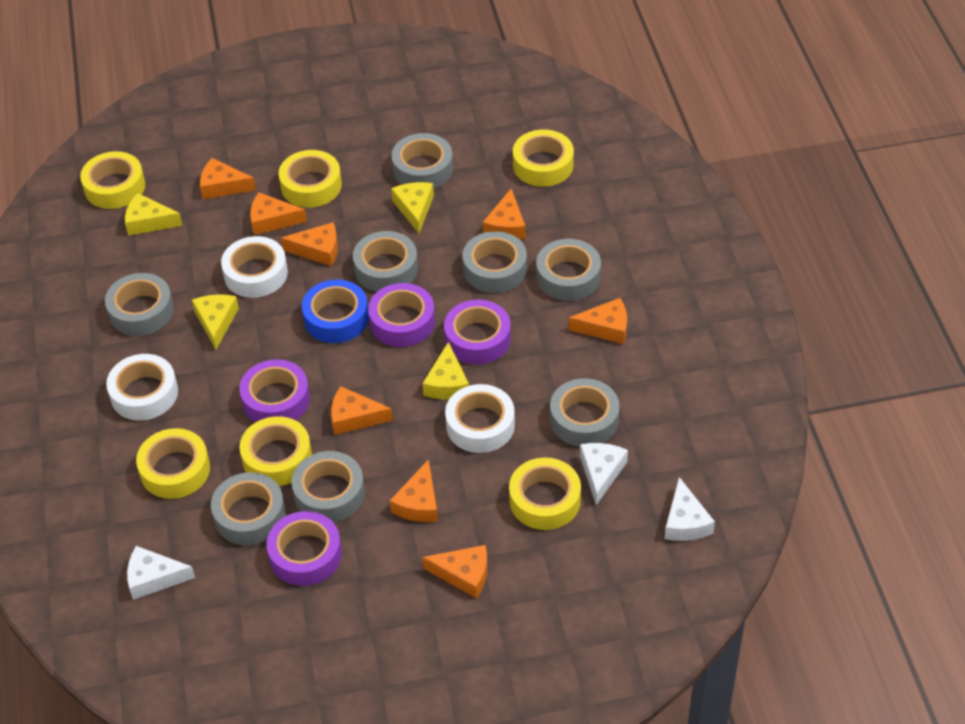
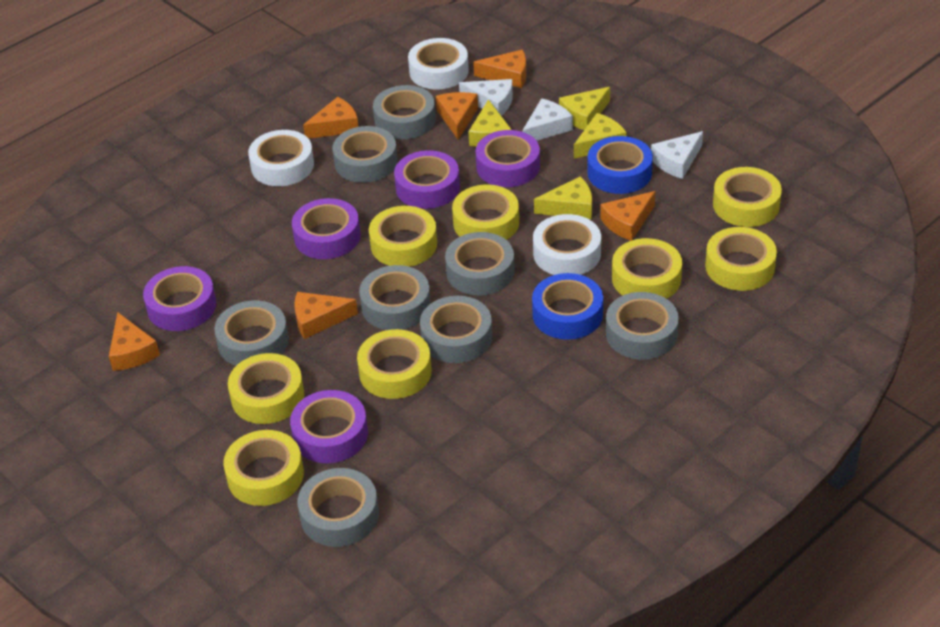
blue tape: [302,280,369,343] = 1 -> [532,273,603,340] [587,136,653,194] = 2
orange cheese: [200,158,256,199] [250,192,307,235] [281,222,338,266] [331,386,393,435] [390,459,438,522] [422,545,487,599] [483,189,526,239] [569,298,627,344] = 8 -> [109,312,160,371] [294,292,358,339] [303,97,358,139] [436,92,478,140] [473,50,526,88] [600,191,656,241] = 6
purple tape: [239,359,310,422] [266,511,342,586] [368,283,435,347] [444,300,511,364] = 4 -> [143,266,216,331] [290,390,368,463] [292,198,360,259] [394,150,460,209] [475,130,540,187] = 5
yellow tape: [80,151,145,209] [136,428,210,499] [239,416,312,486] [279,150,342,208] [509,457,581,530] [513,130,574,187] = 6 -> [223,430,304,506] [228,353,304,424] [357,329,432,399] [369,206,437,267] [452,184,519,240] [612,238,682,299] [705,227,777,291] [713,167,782,227] = 8

